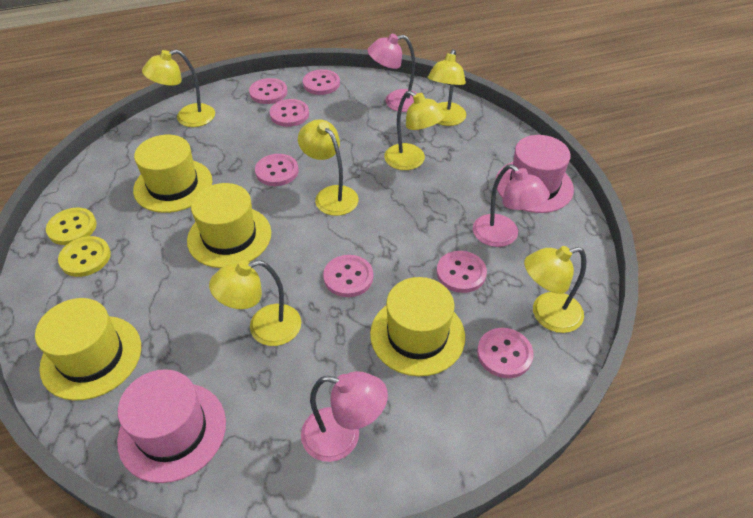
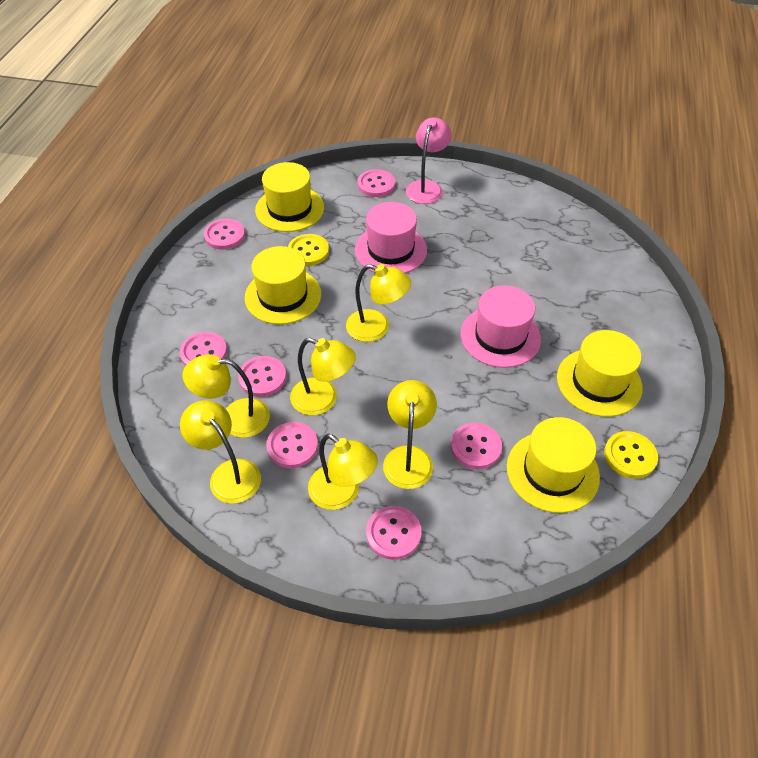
pink lamp: [301,371,388,462] [367,34,417,112] [473,164,550,247] = 3 -> [406,117,452,204] = 1

